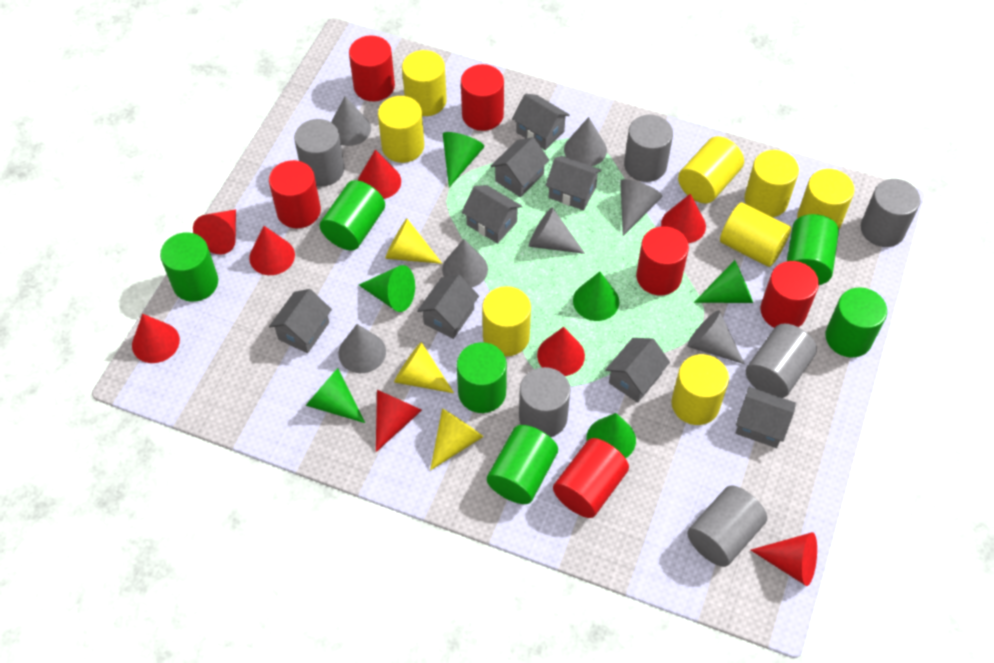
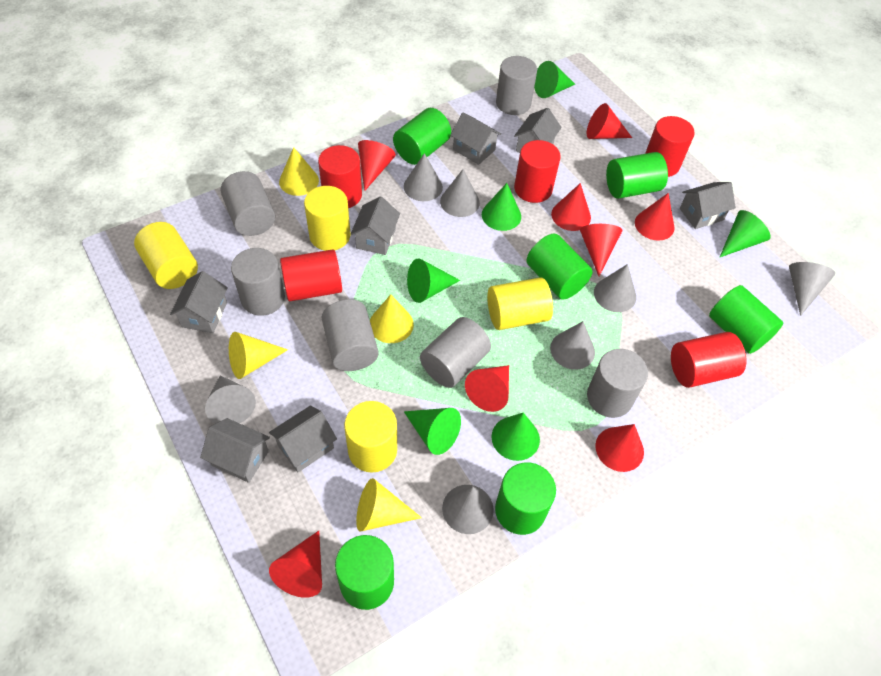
grey house: [269,289,332,353] [417,275,479,339] [462,185,522,243] [491,137,550,197] [512,94,570,150] [545,156,602,210] [605,338,670,403] [735,387,796,448] = 8 -> [170,271,228,333] [200,418,270,483] [269,405,337,472] [350,196,400,255] [450,113,501,165] [514,108,562,153] [680,182,736,229] = 7
red cylinder: [269,160,321,228] [349,35,395,101] [461,64,504,131] [553,438,629,518] [636,226,689,295] [760,261,819,328] = 6 -> [280,249,342,301] [318,145,362,208] [514,140,561,203] [645,116,695,177] [671,332,746,388] = 5
yellow cone: [385,219,442,264] [394,342,454,393] [430,408,484,471] = 3 -> [229,332,288,379] [279,147,319,196] [356,478,422,531] [370,294,414,343] = 4
yellow cylinder: [378,96,424,163] [402,50,447,116] [482,286,531,356] [672,354,729,425] [678,136,744,203] [720,202,791,267] [744,150,799,217] [797,169,854,229] = 8 -> [134,222,198,289] [304,186,351,251] [344,401,397,472] [487,277,553,330] = 4

